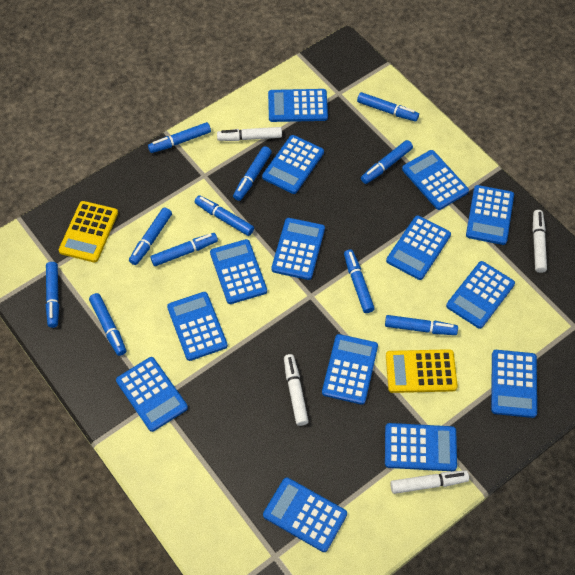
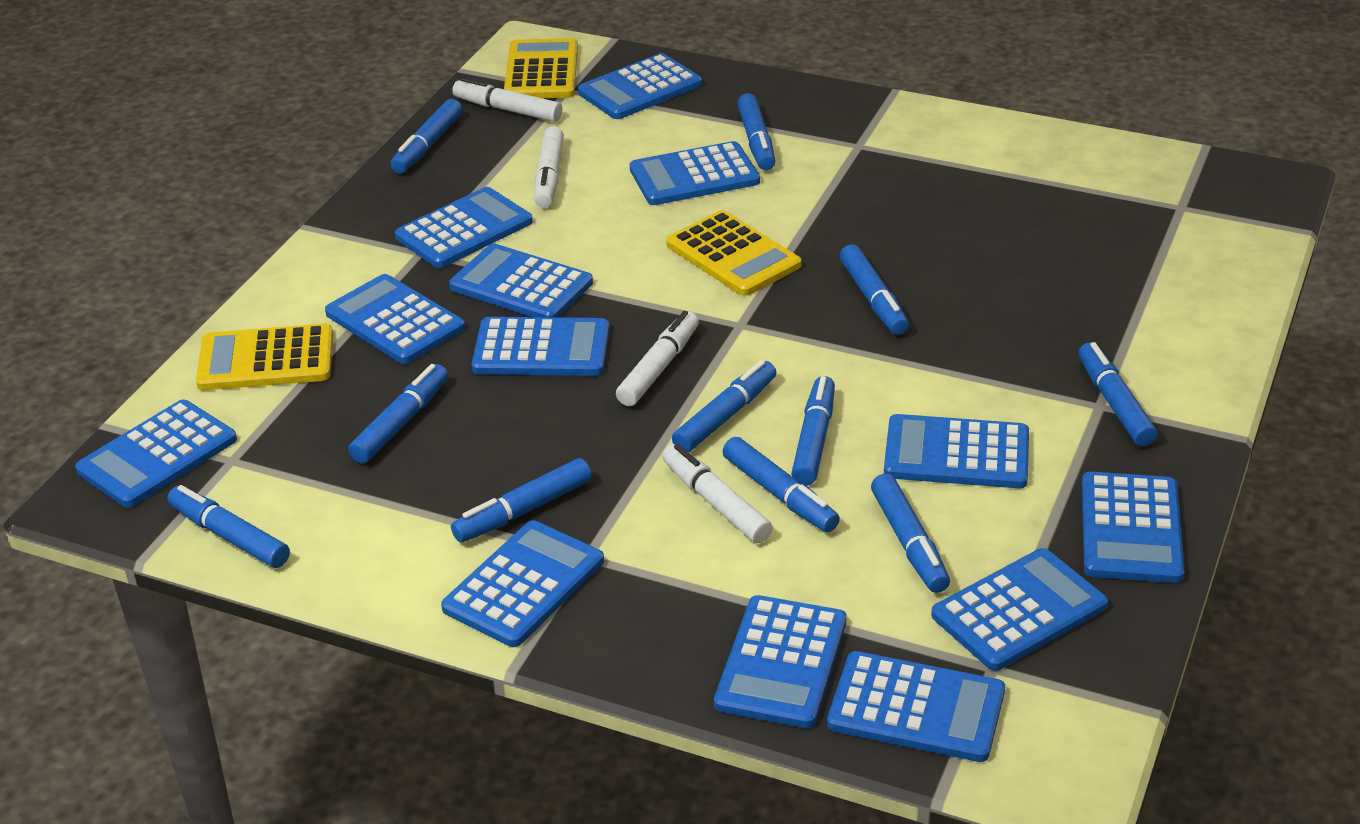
blue calculator: [116,357,188,432] [167,292,228,361] [210,239,267,304] [262,135,324,194] [263,477,347,552] [268,89,328,122] [271,218,325,280] [322,334,378,405] [385,423,457,471] [386,215,451,280] [402,150,469,210] [446,261,515,329] [466,185,514,245] [491,350,537,418] = 14 -> [75,400,237,508] [325,274,465,364] [395,187,533,268] [441,520,604,647] [449,243,593,317] [472,317,609,376] [578,53,702,119] [630,141,760,205] [714,595,847,728] [827,651,1005,762] [884,414,1029,488] [931,548,1108,671] [1082,472,1185,583] = 13
yellow calculator: [59,201,118,262] [386,349,458,393] = 2 -> [196,324,333,390] [504,38,578,98] [666,210,802,296] = 3

